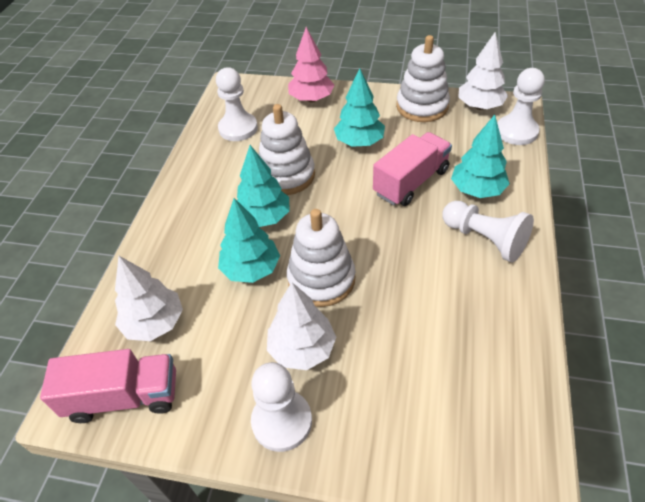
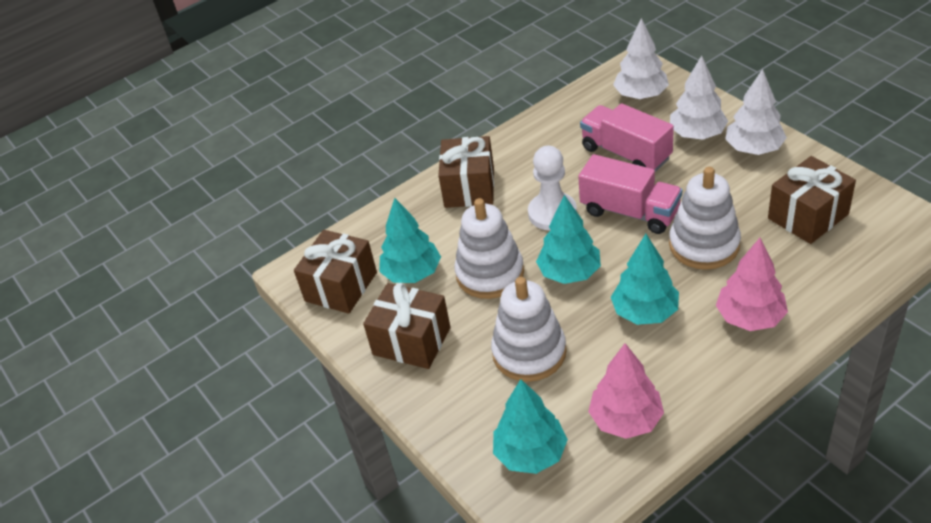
brown gift: none = 0 -> [294,230,377,314] [363,283,451,369] [438,136,494,208] [768,156,856,244] = 4
pink tree: [288,27,334,102] = 1 -> [588,343,664,439] [716,238,788,331] = 2
white pawn: [216,67,258,141] [251,362,312,452] [442,201,534,263] [497,68,545,145] = 4 -> [528,146,577,230] = 1

